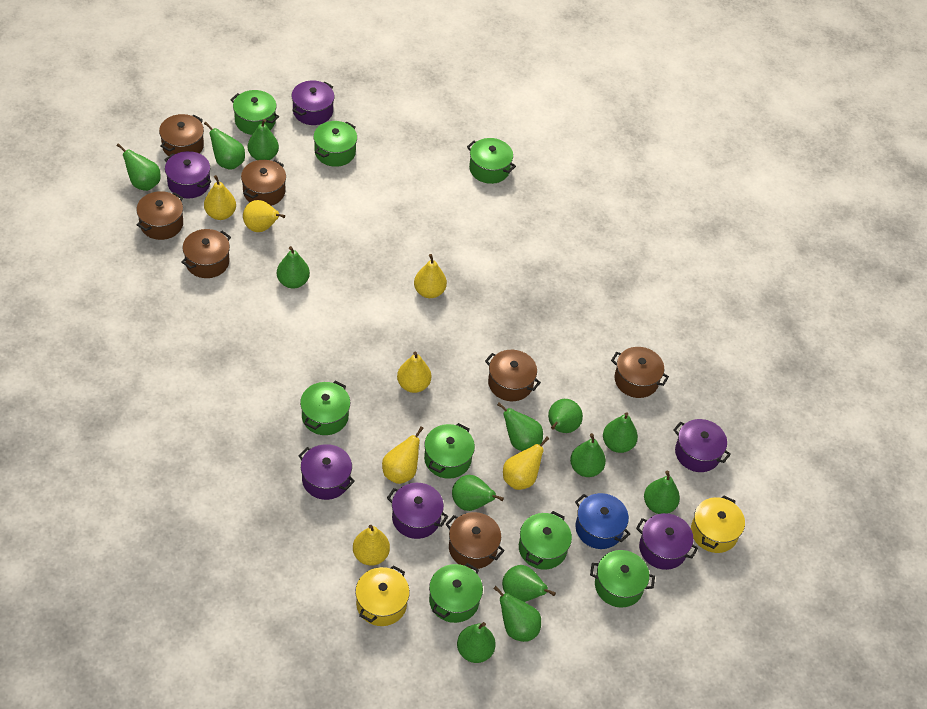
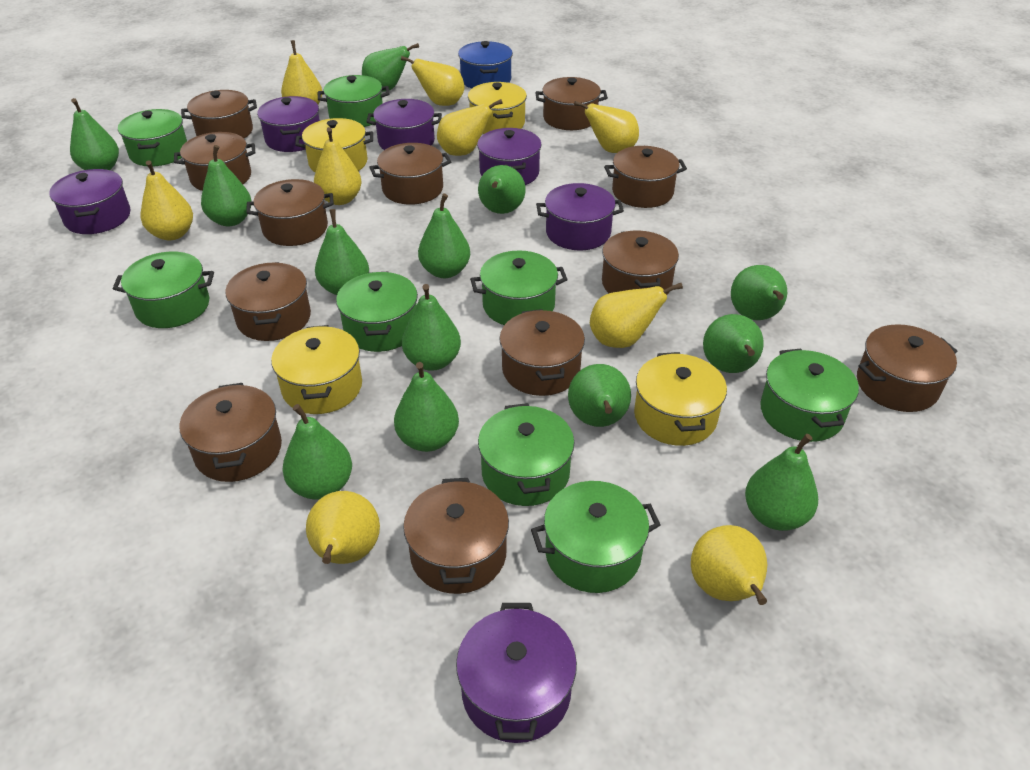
brown pot: [136,191,183,240] [159,114,204,156] [181,229,231,278] [241,160,286,206] [446,512,505,569] [485,350,541,401] [611,347,669,398] = 7 -> [174,132,255,191] [179,383,282,482] [181,90,257,138] [225,262,311,341] [246,179,334,246] [369,143,451,205] [403,478,509,594] [499,309,585,396] [535,77,608,130] [602,230,679,295] [604,146,687,208] [857,324,957,412] = 12
yellow pear: [204,175,236,220] [243,200,285,232] [353,525,390,566] [382,426,424,484] [397,351,431,393] [414,254,447,298] [503,437,549,490] = 7 -> [141,160,193,241] [281,40,322,104] [306,491,380,564] [314,127,362,205] [401,56,465,106] [437,99,503,156] [574,101,639,153] [590,283,683,348] [691,525,767,605] = 9
yellow pot: [355,565,410,626] [691,495,745,553] = 2 -> [271,325,362,414] [295,118,373,172] [468,82,527,134] [634,352,727,446] = 4

